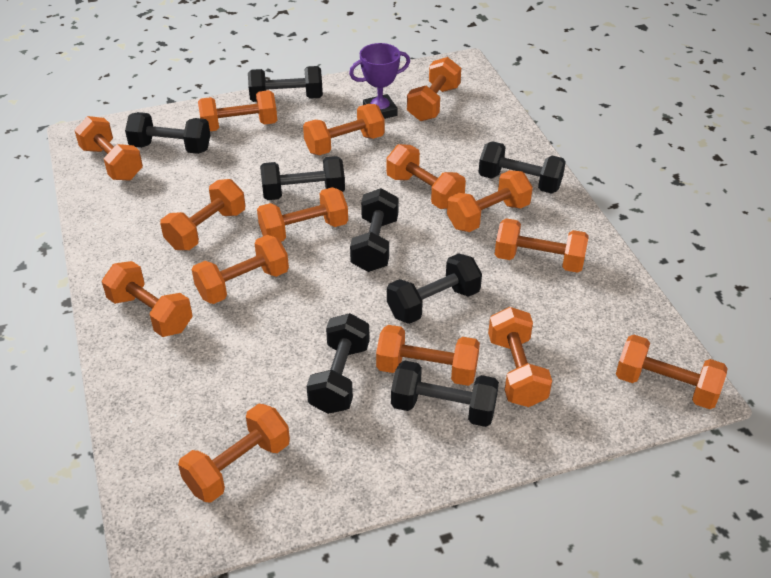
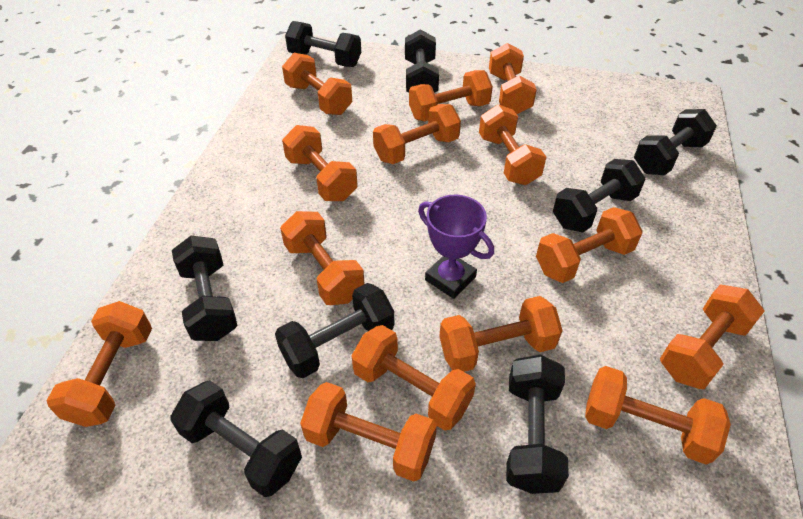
orange dumbbell: [74,116,143,181] [102,261,193,337] [160,179,245,250] [178,404,290,503] [192,235,289,304] [198,90,277,131] [257,187,348,241] [303,104,385,155] [376,325,480,386] [387,144,466,209] [407,57,461,121] [447,170,533,232] [488,307,552,407] [495,218,589,273] [616,335,728,409] = 15 -> [46,301,152,427] [280,211,365,305] [282,53,352,115] [282,125,358,201] [300,382,437,482] [351,325,476,431] [373,104,461,164] [409,70,493,121] [439,296,563,372] [479,104,546,185] [489,43,537,114] [536,207,643,283] [585,366,731,465] [660,284,764,389] = 14

